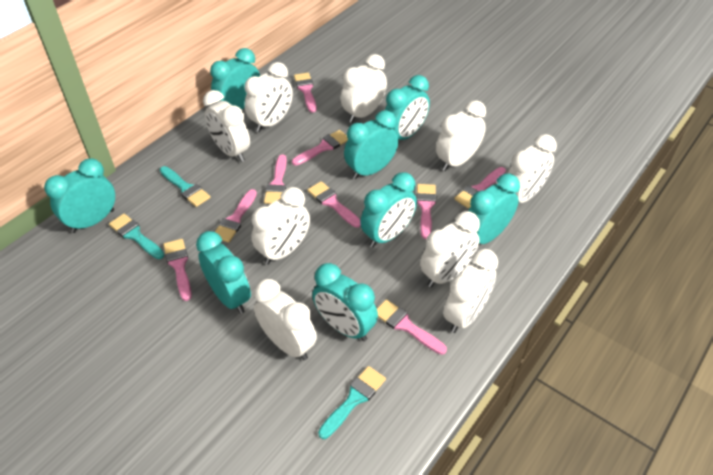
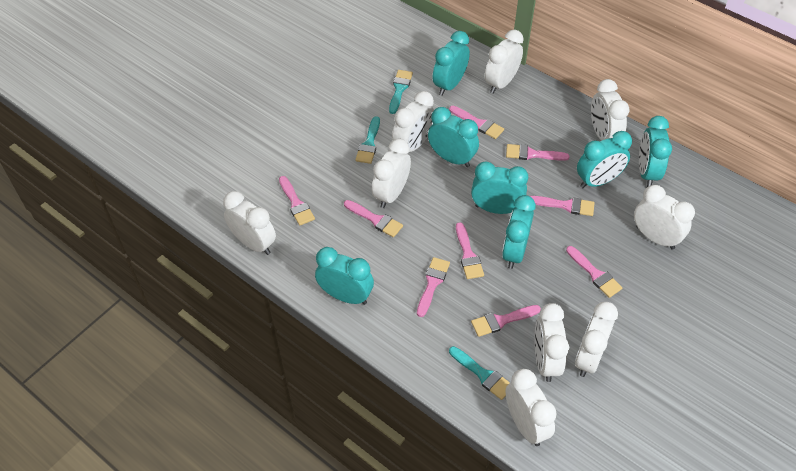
turquoise clock: [44,158,115,233] [196,231,251,314] [210,48,260,110] [312,263,378,341] [344,110,398,179] [360,172,417,247] [385,75,430,140] [468,174,520,244] = 8 -> [315,247,374,305] [428,107,479,167] [433,31,470,96] [471,162,528,214] [502,195,536,269] [577,131,632,188] [639,116,672,187] = 7

